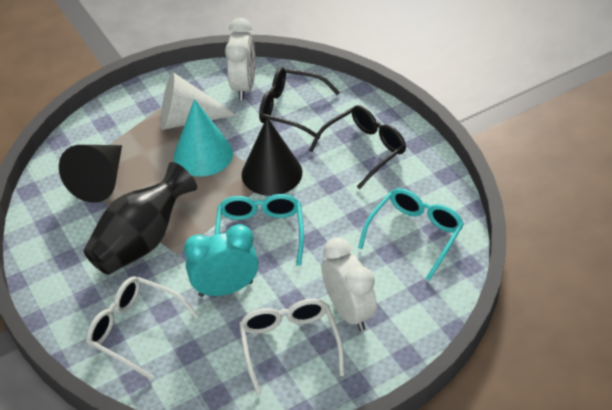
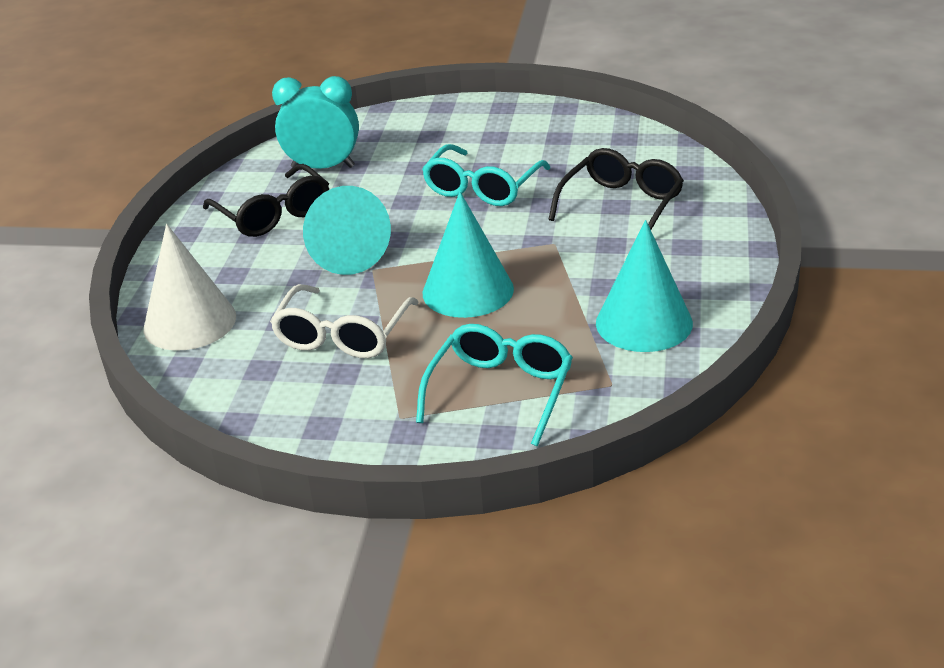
black cone: [59,145,122,203] [242,117,302,196] = 2 -> none = 0
black vase: [84,162,197,275] = 1 -> none = 0
turquoise cone: [174,99,233,177] = 1 -> [303,186,391,275] [423,192,514,318] [596,220,693,352] = 3
white clock: [225,18,255,100] [321,237,377,331] = 2 -> none = 0
white glasses: [86,276,199,380] [239,299,344,395] = 2 -> [270,284,419,358] = 1

